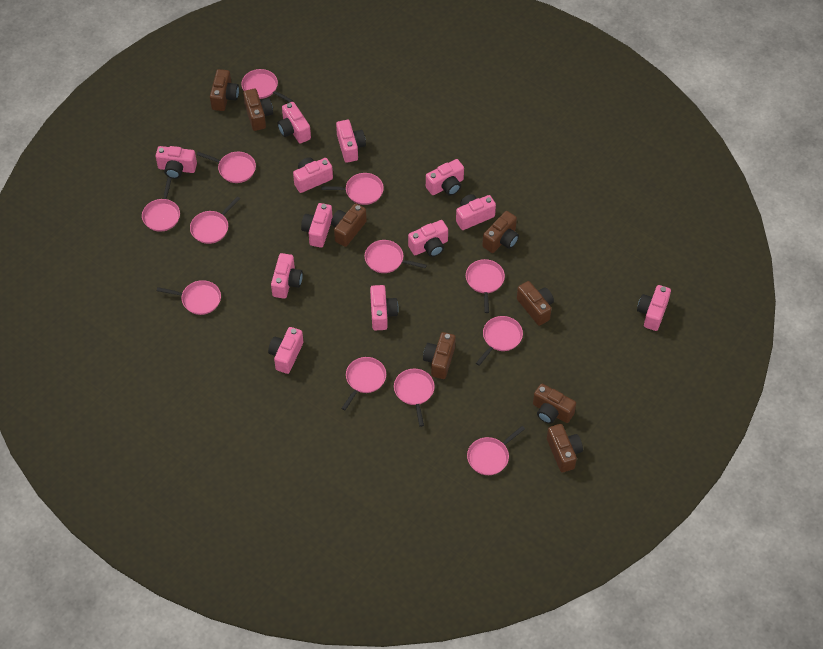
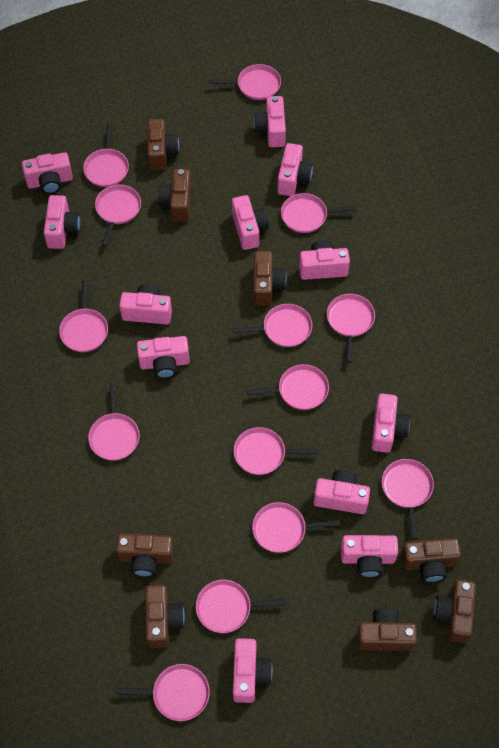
pink pan: [142,178,180,232] [157,280,221,315] [190,196,240,244] [197,152,256,183] [241,69,293,103] [321,173,384,205] [341,357,386,410] [365,240,427,273] [394,369,435,427] [466,259,505,313] [467,426,525,475] [476,316,523,366] = 12 -> [59,280,108,352] [83,123,129,187] [88,382,140,461] [95,184,141,246] [116,664,210,721] [196,580,286,633] [209,64,281,100] [232,304,312,347] [234,427,318,475] [247,364,329,410] [252,502,340,553] [281,193,357,233] [327,294,375,363] [382,459,434,539] = 14

